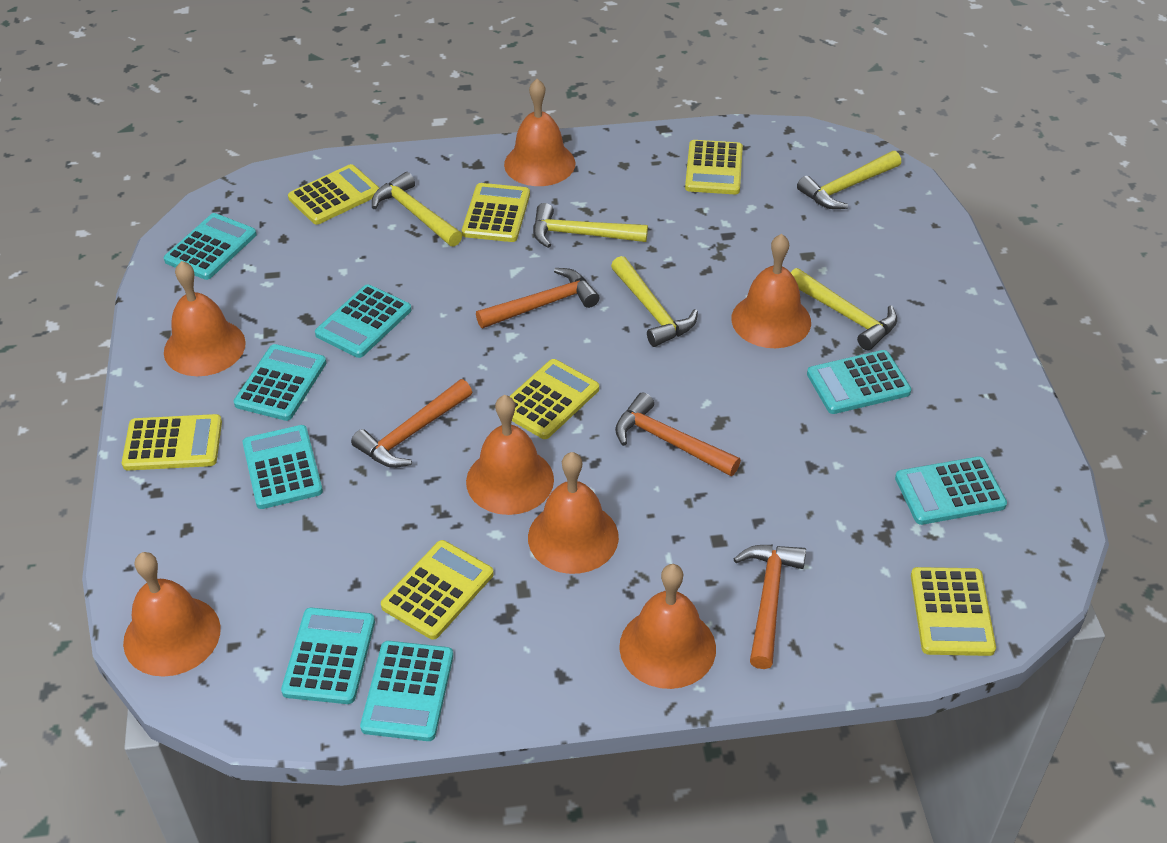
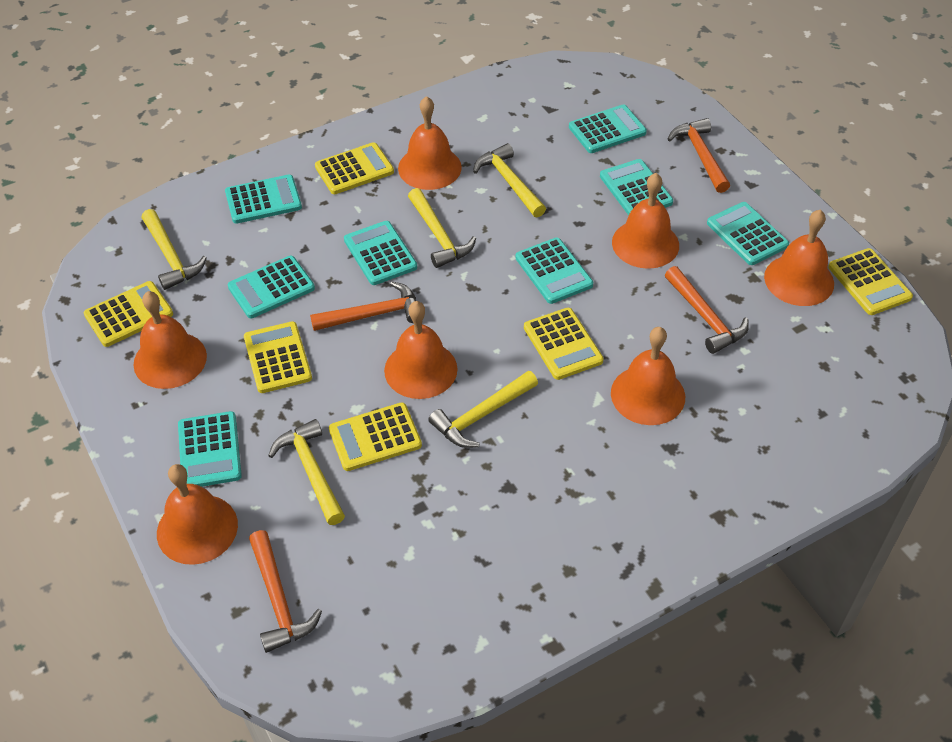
yellow calculator: [122,414,222,470] [288,164,379,224] [381,540,494,640] [462,183,530,242] [509,359,599,439] [685,140,743,194] [911,567,996,656] = 7 -> [84,281,173,347] [244,321,312,393] [315,142,394,194] [329,402,422,471] [524,308,604,380] [828,248,913,315] = 6

